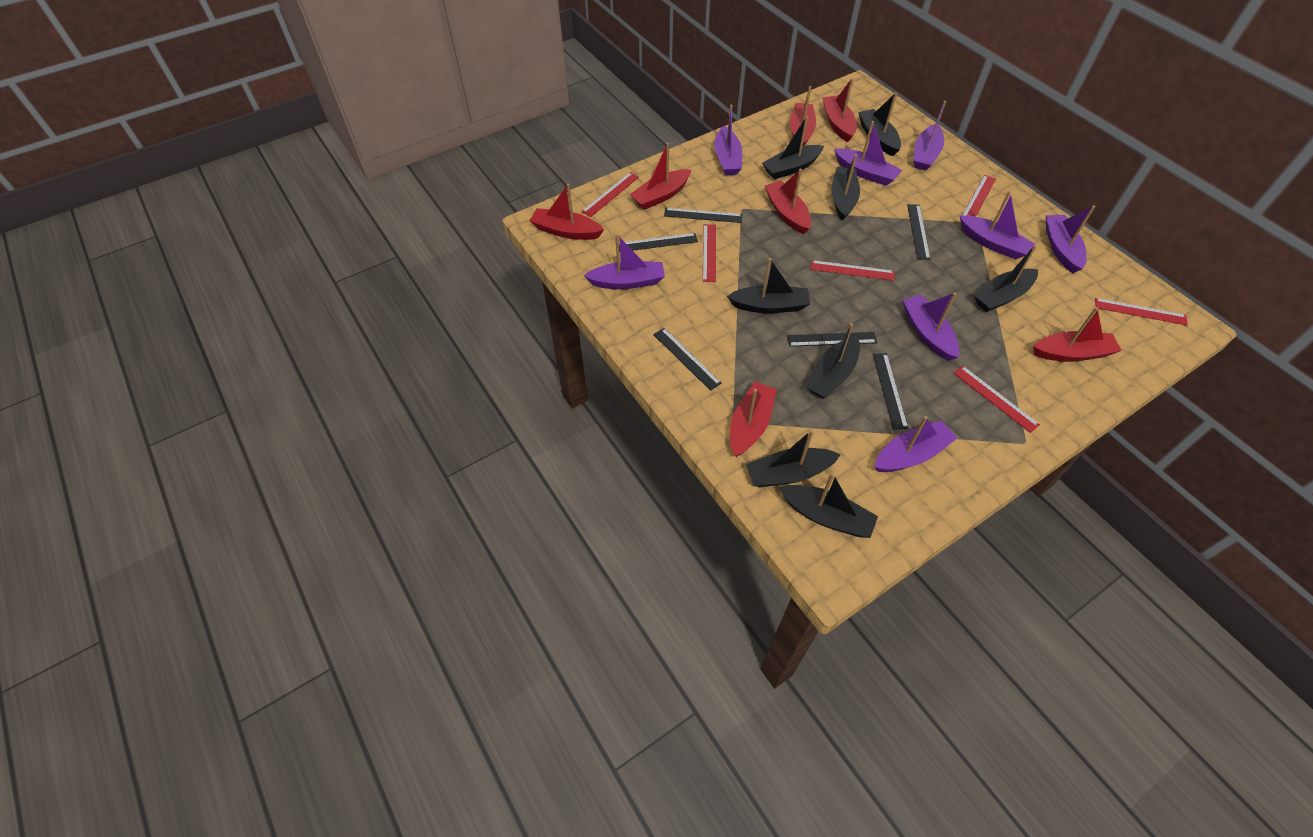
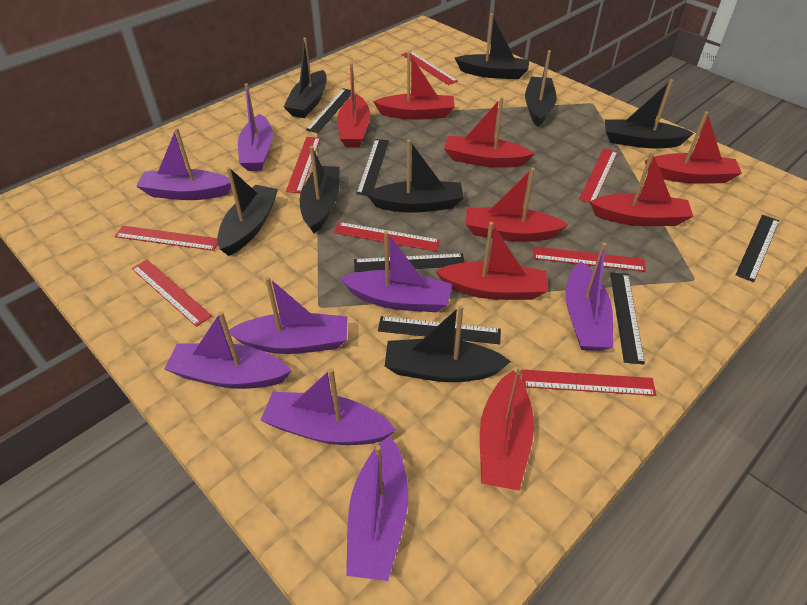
red boat: [530,183,605,240] [629,143,691,209] [730,382,777,457] [765,169,811,234] [790,86,816,146] [822,78,856,142] [1033,307,1122,362] = 7 -> [337,63,370,147] [373,52,455,120] [435,222,547,300] [444,97,535,168] [466,168,569,242] [480,366,534,491] [590,152,693,226] [645,111,742,184] = 8
red ruler: [581,172,639,217] [703,224,716,282] [811,260,894,281] [954,366,1040,433] [962,175,996,217] [1095,298,1188,325] = 6 -> [115,226,218,251] [132,260,212,327] [286,137,320,193] [334,222,440,251] [402,51,458,85] [522,370,656,396] [533,247,646,272] [579,148,618,203] = 8

